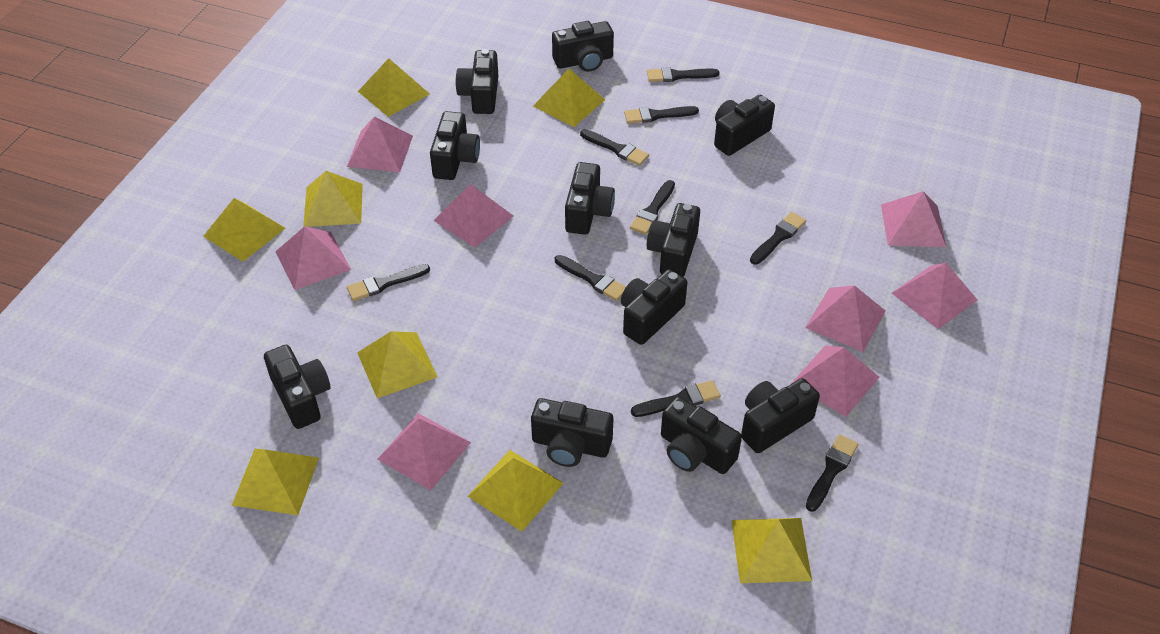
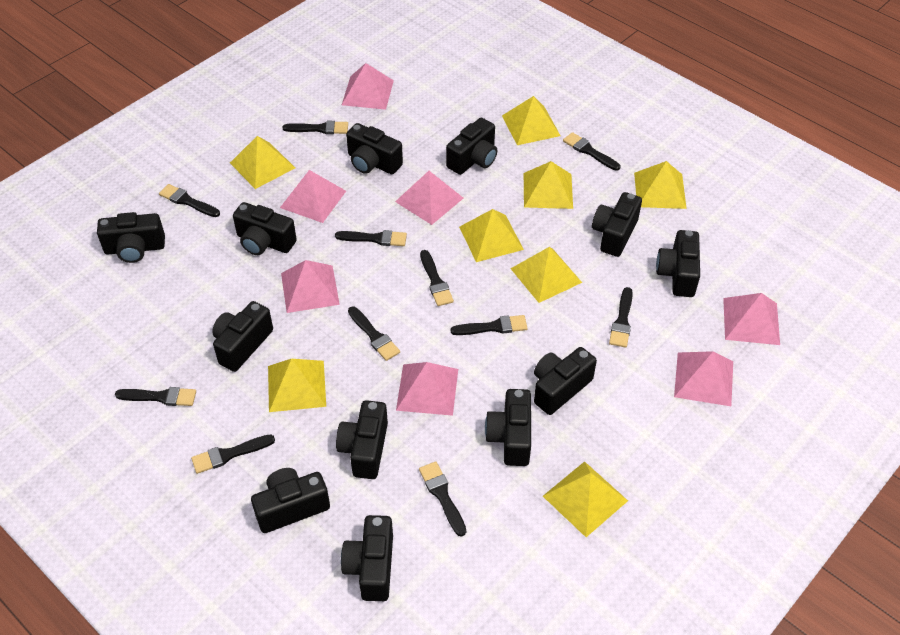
black brush: [347,264,430,301] [555,255,626,301] [580,129,649,166] [624,106,699,124] [630,180,675,235] [631,380,721,417] [647,67,719,82] [750,212,806,264] [806,435,859,512] = 9 -> [115,387,196,406] [159,184,220,217] [191,435,275,474] [283,121,348,134] [335,230,407,246] [348,306,400,361] [419,461,466,537] [420,250,454,306] [451,315,527,335] [563,132,620,171] [609,287,633,348] = 11
black camera: [264,345,331,429] [430,111,480,180] [455,49,498,114] [531,398,613,467] [552,21,614,72] [565,162,615,235] [621,269,687,345] [647,203,700,277] [661,396,742,474] [714,95,775,156] [741,378,820,453] = 11 -> [97,212,165,263] [212,301,273,372] [233,202,297,255] [251,468,330,533] [336,400,388,479] [341,515,393,601] [346,123,403,174] [446,118,497,175] [485,389,531,466] [534,347,597,415] [592,192,642,257] [656,230,700,297] = 12
pink pyramid: [275,226,351,290] [347,117,413,172] [377,413,471,490] [434,184,514,247] [791,345,879,417] [805,285,886,352] [881,191,946,247] [892,263,977,329] = 8 -> [280,170,346,223] [281,260,340,313] [342,63,394,110] [395,171,463,225] [396,362,458,416] [674,351,733,406] [723,293,780,345] = 7

